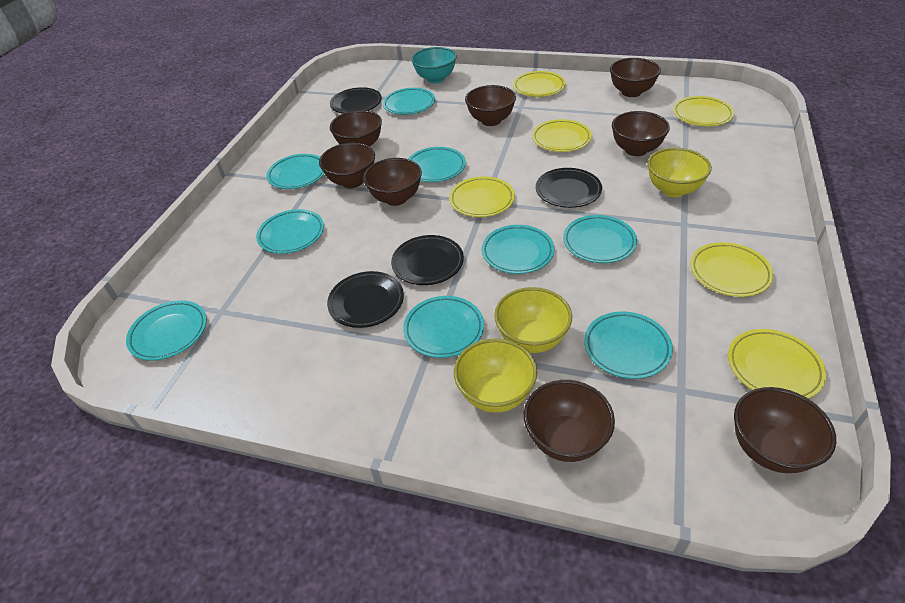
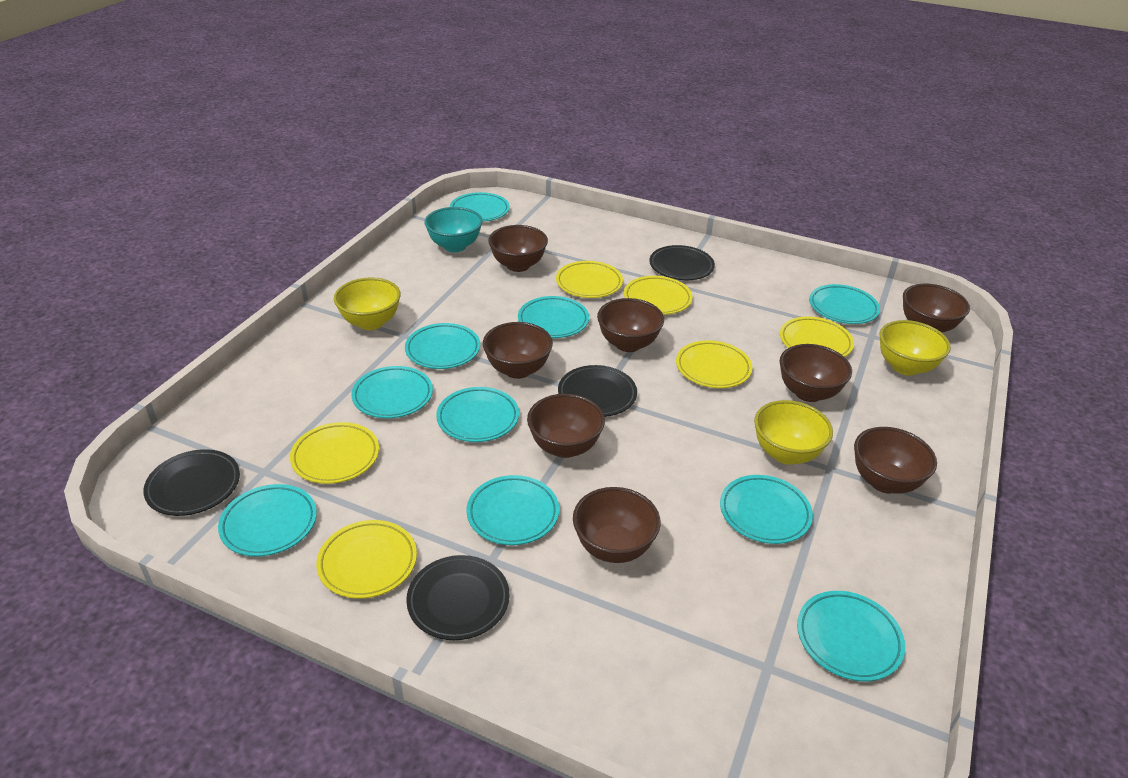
turquoise plate: [126,300,207,361] [256,209,324,254] [266,154,324,189] [383,88,435,115] [403,296,484,358] [408,147,466,182] [482,225,554,274] [563,215,637,263] [584,312,673,379] = 9 -> [218,484,317,556] [351,366,433,418] [405,323,480,369] [436,387,519,442] [450,192,510,222] [467,475,559,545] [518,296,589,338] [720,475,813,544] [797,591,905,681] [809,284,880,324] = 10

